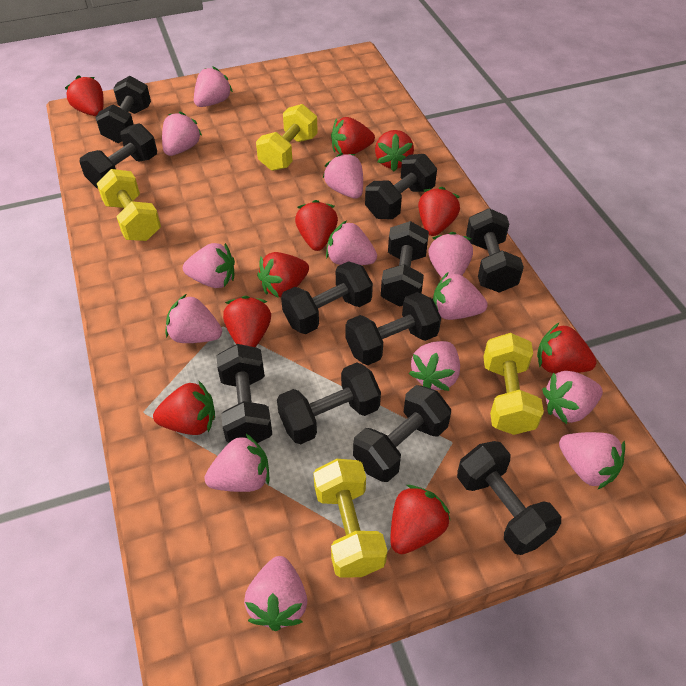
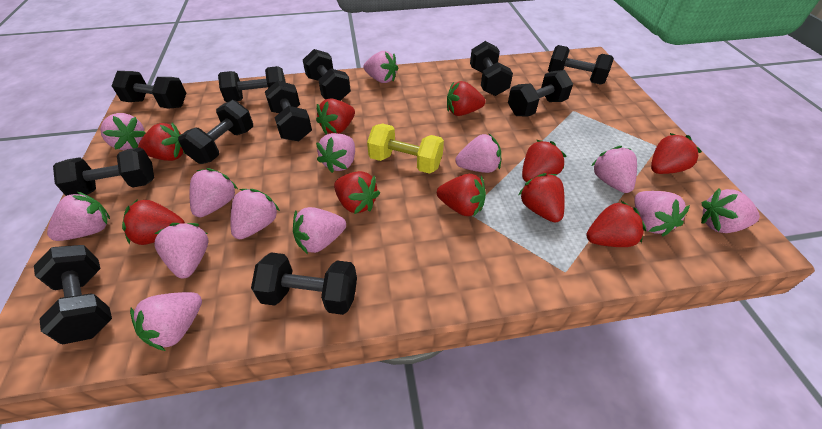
yellow dumbbell: [97,169,161,241] [256,104,318,171] [313,459,388,578] [483,333,544,435] = 4 -> [367,124,444,174] = 1

